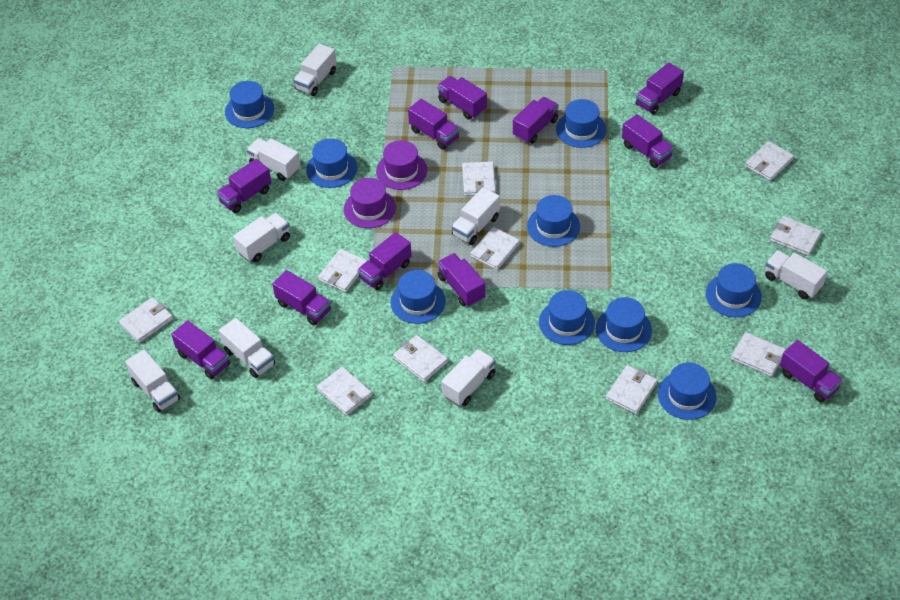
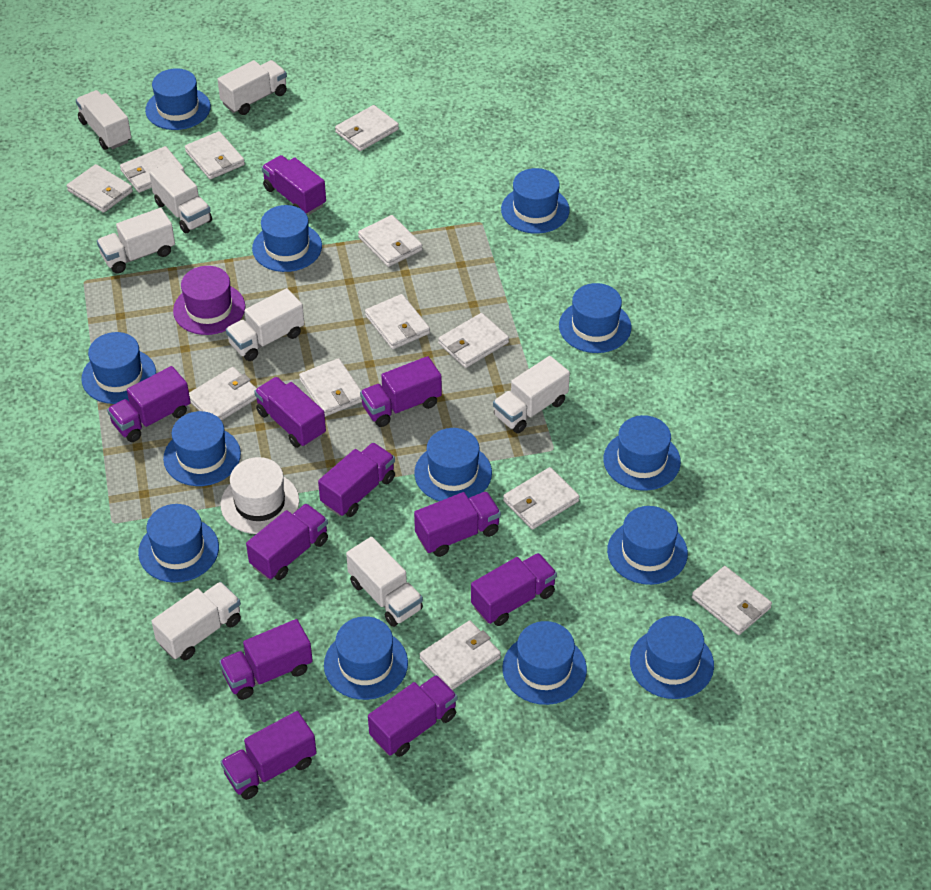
blue hat: [225,81,274,128] [306,138,357,188] [390,270,446,324] [527,195,580,247] [539,290,595,345] [556,99,607,148] [596,297,652,352] [658,362,716,420] [706,263,762,317] = 9 -> [81,332,156,404] [138,504,219,583] [145,68,211,130] [163,411,241,486] [252,205,322,272] [324,616,408,700] [414,428,492,501] [501,168,570,234] [502,621,587,705] [559,283,631,353] [603,415,681,491] [607,506,688,585] [630,616,714,699] = 13
purple hat: [344,178,396,228] [376,140,427,190] = 2 -> [173,266,245,335] = 1
white hat: none = 0 -> [221,457,299,534] = 1
white wallet: [119,297,173,343] [317,367,372,415] [318,249,367,292] [393,335,448,382] [462,162,496,196] [470,227,520,270] [606,365,658,414] [731,332,786,377] [745,141,794,181] [770,216,822,256] = 10 -> [67,164,133,213] [120,146,185,193] [185,131,245,179] [189,367,257,421] [299,358,362,417] [335,105,399,151] [358,215,423,267] [365,294,430,349] [420,620,501,690] [438,313,509,368] [503,467,580,530] [692,566,772,635] = 12

